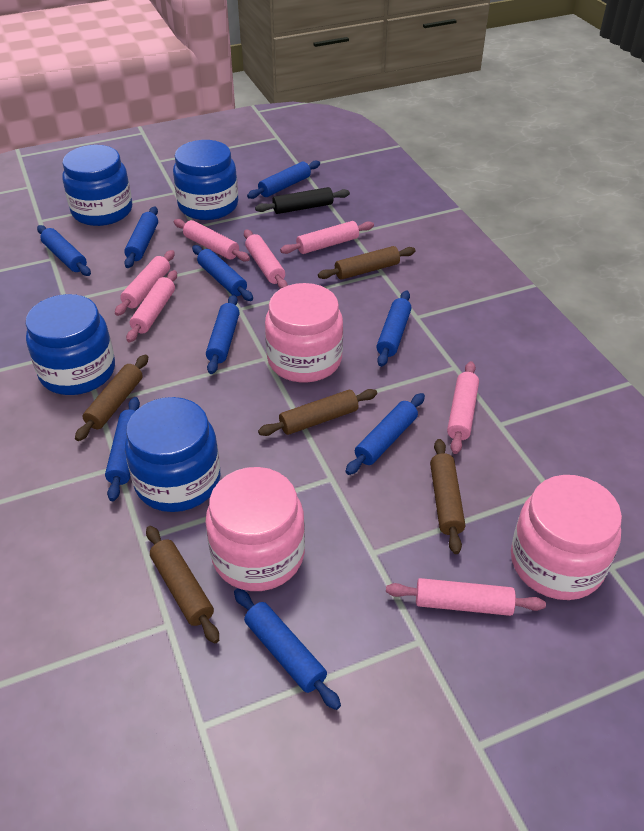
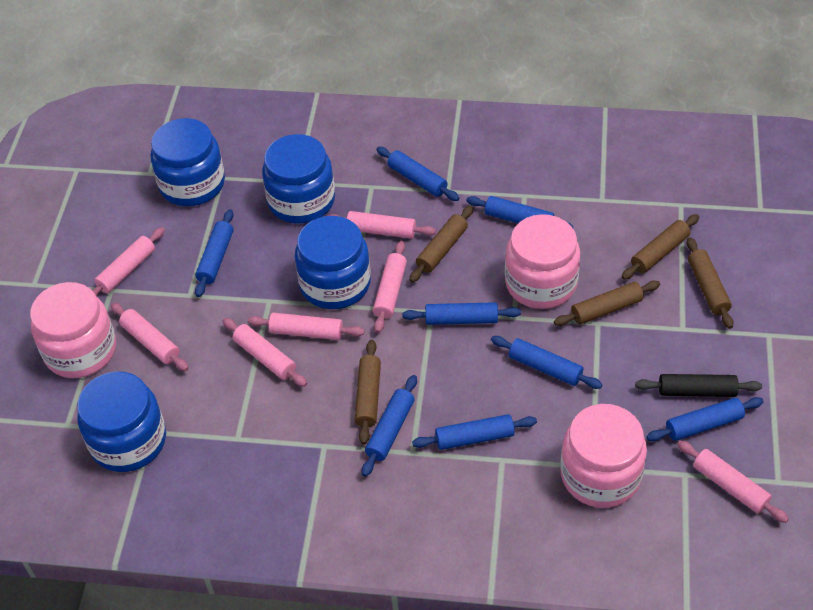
blue rolling pin: [37,225,91,276] [105,397,140,501] [124,207,158,268] [192,245,253,301] [206,295,240,374] [234,588,341,710] [247,161,320,199] [346,393,425,475] [376,291,411,367] = 9 -> [195,209,234,297] [362,375,417,477] [376,147,459,201] [402,302,521,325] [412,414,537,450] [466,196,573,228] [491,336,602,389] [646,397,764,441] = 8

